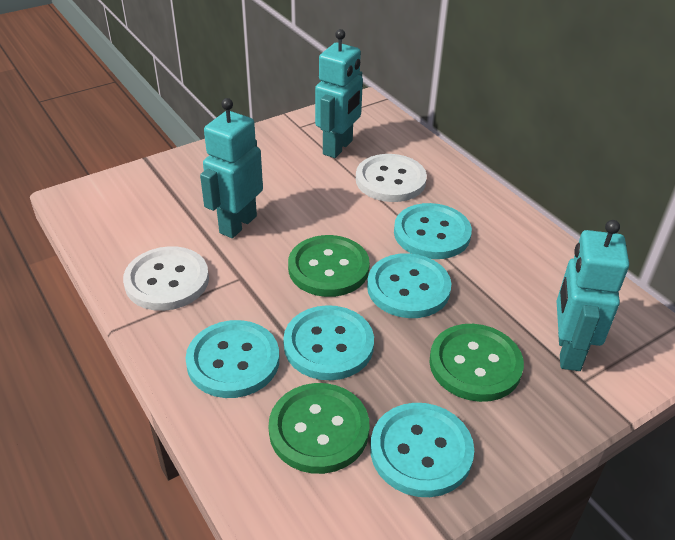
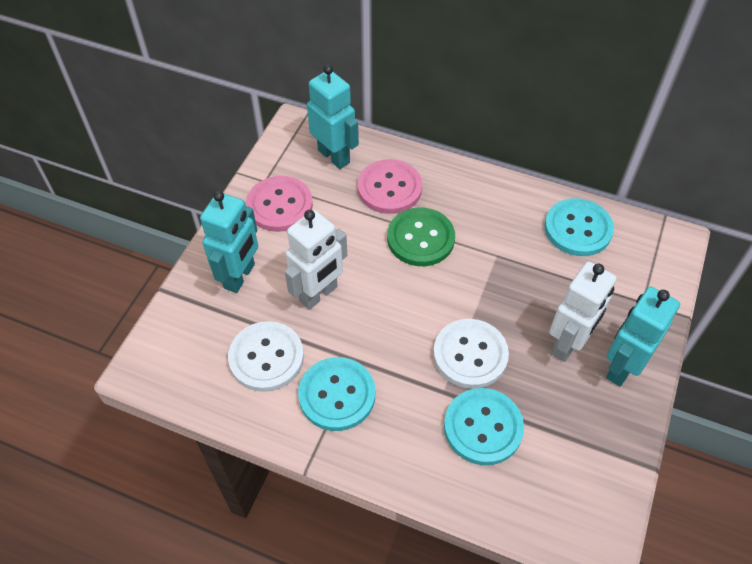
green button: [269,383,370,474] [288,235,370,297] [429,324,524,402] = 3 -> [387,207,455,266] = 1
pink button: none = 0 -> [246,176,313,232] [358,159,422,214] = 2
turquoise button: [185,320,279,398] [283,305,374,380] [367,253,451,318] [370,403,474,497] [394,203,472,259] = 5 -> [298,357,375,431] [444,388,524,465] [544,198,614,256] = 3
white robot: none = 0 -> [285,210,347,310] [549,262,617,362] = 2

